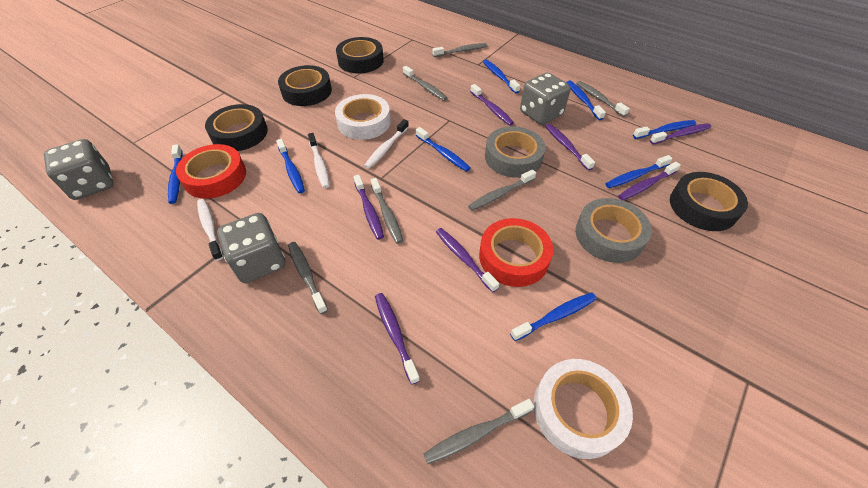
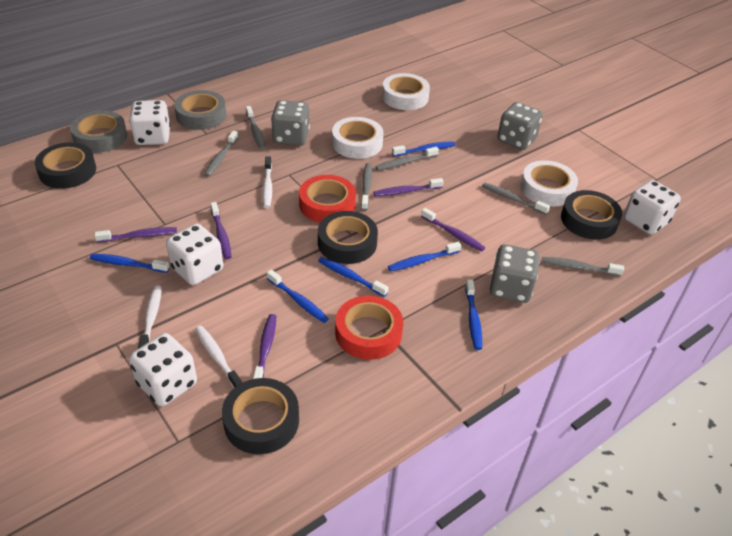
blue toothbrush: [168,144,183,204] [276,139,305,193] [416,127,470,172] [483,60,521,93] [510,293,597,341] [566,80,606,120] [605,155,673,188] [633,120,696,139] = 8 -> [90,254,169,273] [267,269,329,323] [318,257,389,297] [388,242,461,272] [392,141,455,157] [465,279,482,350] = 6
grey toothbrush: [288,242,328,314] [371,178,403,244] [403,66,447,101] [423,399,534,464] [432,43,487,57] [468,169,536,211] [576,81,630,117] = 7 -> [204,131,238,176] [246,106,265,149] [361,163,372,211] [375,147,439,170] [482,183,550,215] [542,257,624,276] = 6
purple toothbrush: [353,175,384,240] [375,293,420,385] [436,228,499,293] [470,84,514,126] [545,124,595,170] [618,162,681,200] [650,123,711,144] = 7 -> [95,227,177,243] [210,202,231,259] [253,314,276,379] [373,178,444,197] [421,208,485,252] = 5
white dice: none = 0 -> [129,100,170,145] [129,333,197,406] [166,224,223,285] [624,180,681,235] = 4
white tape: [335,94,391,140] [533,359,633,459] = 2 -> [332,117,384,159] [382,73,430,110] [520,160,578,206] = 3

